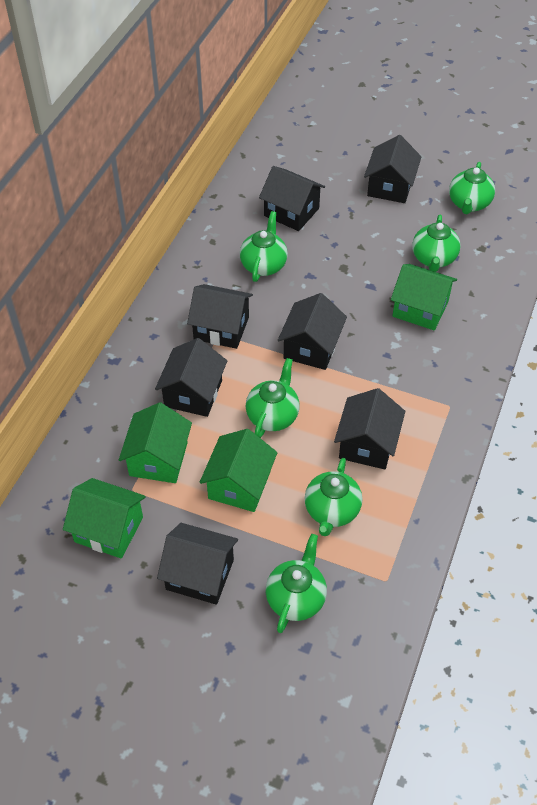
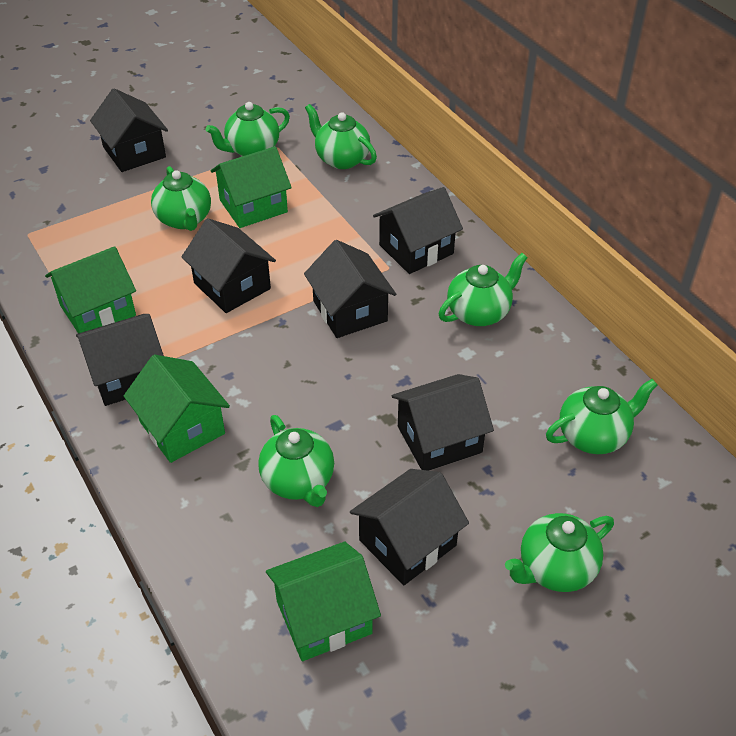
green teapot: [240,211,288,282] [246,358,300,438] [265,534,327,633] [305,458,362,536] [412,214,461,272] [449,162,495,214] = 6 -> [151,166,211,231] [206,102,290,156] [258,415,334,507] [305,104,377,169] [439,253,528,326] [505,513,614,592] [546,379,657,454] = 7

